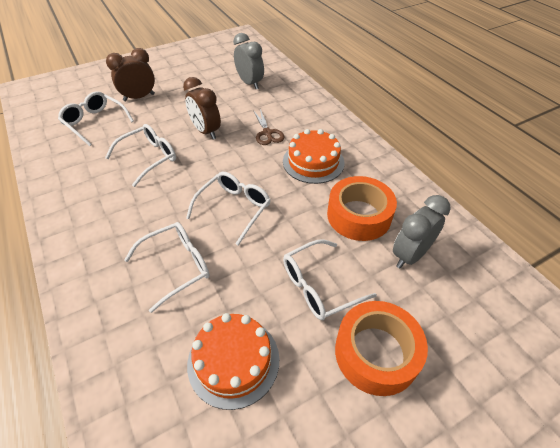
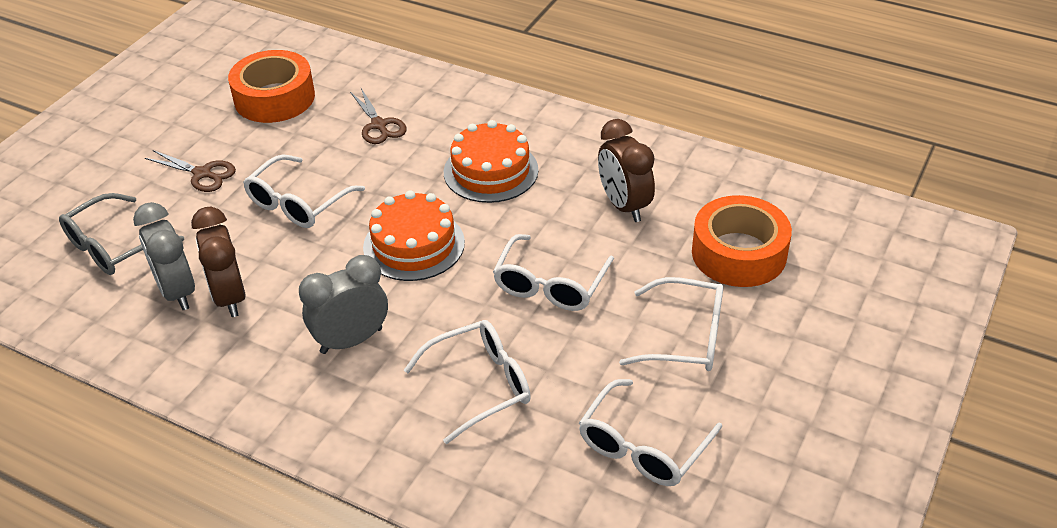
brown scissors: [253,109,284,145] = 1 -> [145,150,236,192] [350,88,407,144] = 2
grey glasses: none = 0 -> [59,193,184,275] = 1

